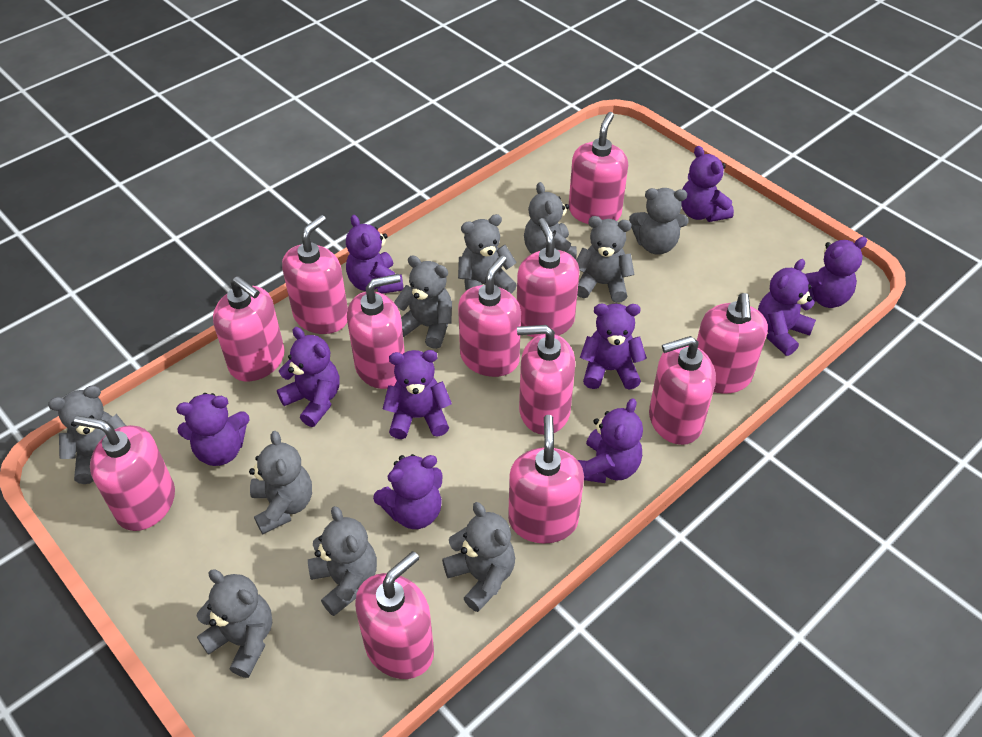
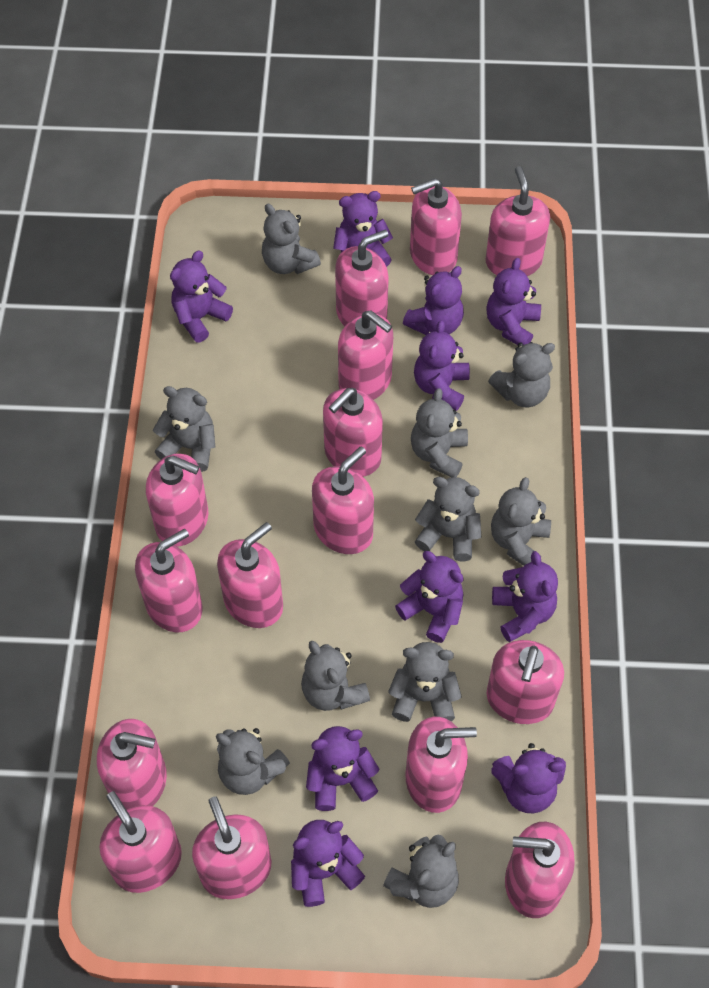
pink soap dispenser: [74,416,175,531] [213,276,285,381] [282,215,348,334] [347,274,405,389] [355,551,434,679] [458,255,521,377] [508,415,584,544] [517,218,580,337] [517,325,575,435] [569,112,628,224] [649,336,716,445] [697,293,768,393] = 12 -> [97,719,167,810] [100,791,182,893] [135,529,203,632] [146,454,208,546] [192,796,271,899] [217,522,283,628] [312,447,374,554] [323,388,383,477] [335,230,389,326] [338,310,393,400] [405,717,477,813] [410,178,462,275] [486,166,550,276] [486,640,564,724] [505,822,575,918] = 15

